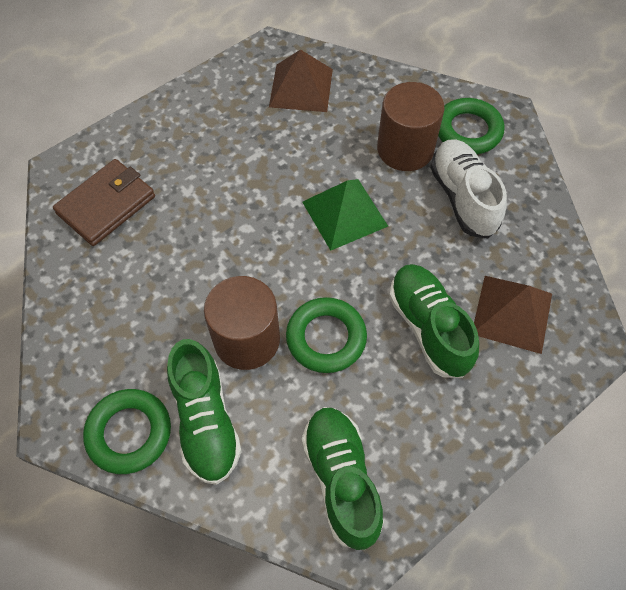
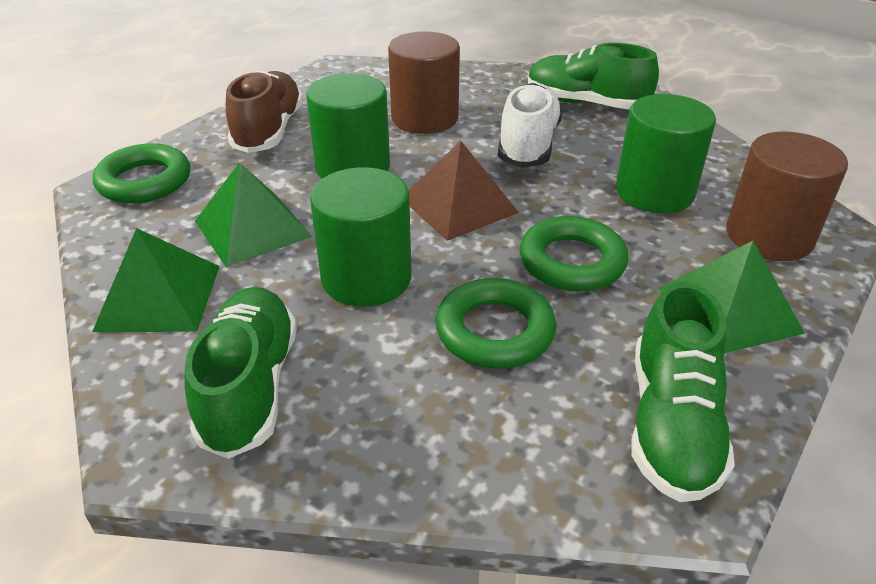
brown pyramid: [269,49,333,112] [474,276,552,354] = 2 -> [409,141,519,241] = 1
brown shoe: none = 0 -> [226,70,303,153] = 1
brown wallet: [53,159,155,246] = 1 -> none = 0
green cylinder: none = 0 -> [306,73,390,179] [310,167,412,307] [616,94,716,213] = 3
green pyramid: [302,179,388,251] = 1 -> [92,228,220,332] [195,162,312,267] [658,241,805,353] = 3

